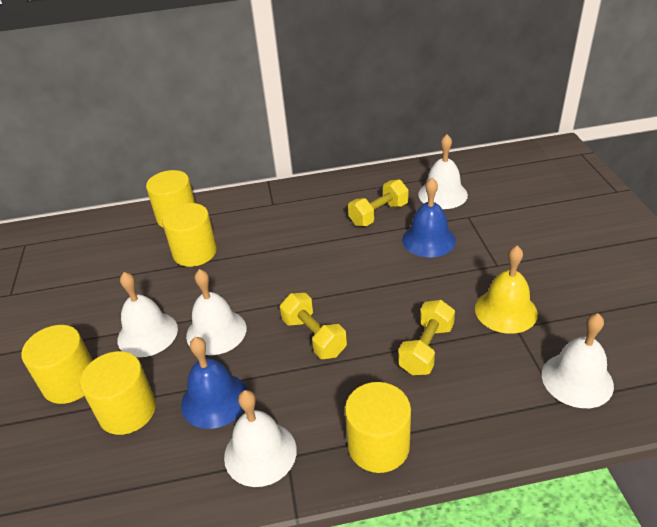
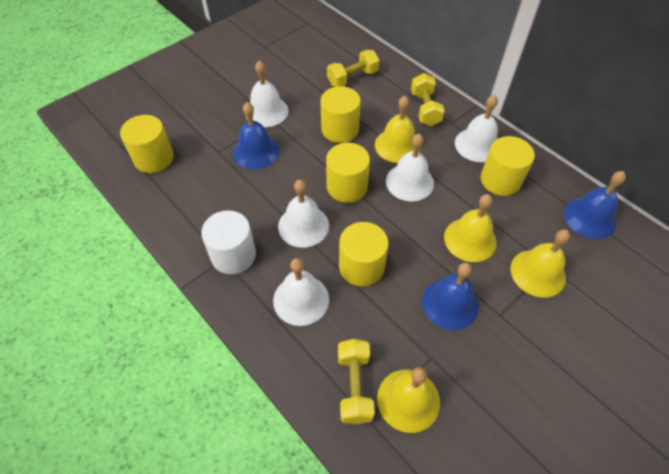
blue bell: [181,337,247,429] [402,178,456,258] = 2 -> [233,102,279,169] [422,262,479,330] [564,171,626,239] = 3
white cylinder: none = 0 -> [201,210,256,274] = 1
yellow bell: [475,245,538,334] = 1 -> [375,96,420,163] [377,367,440,433] [444,194,497,262] [510,230,570,297] = 4

